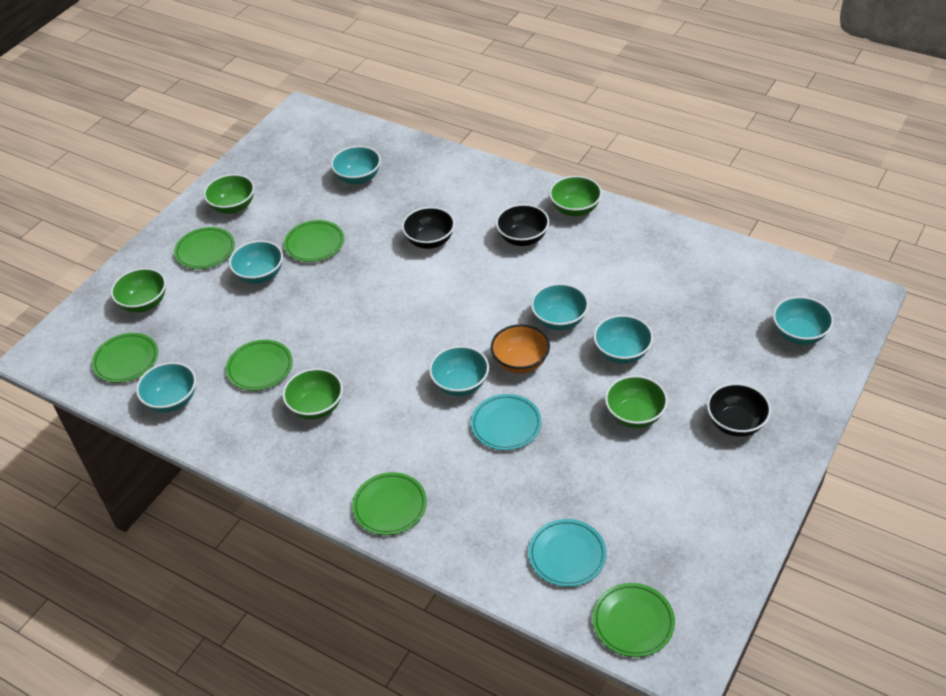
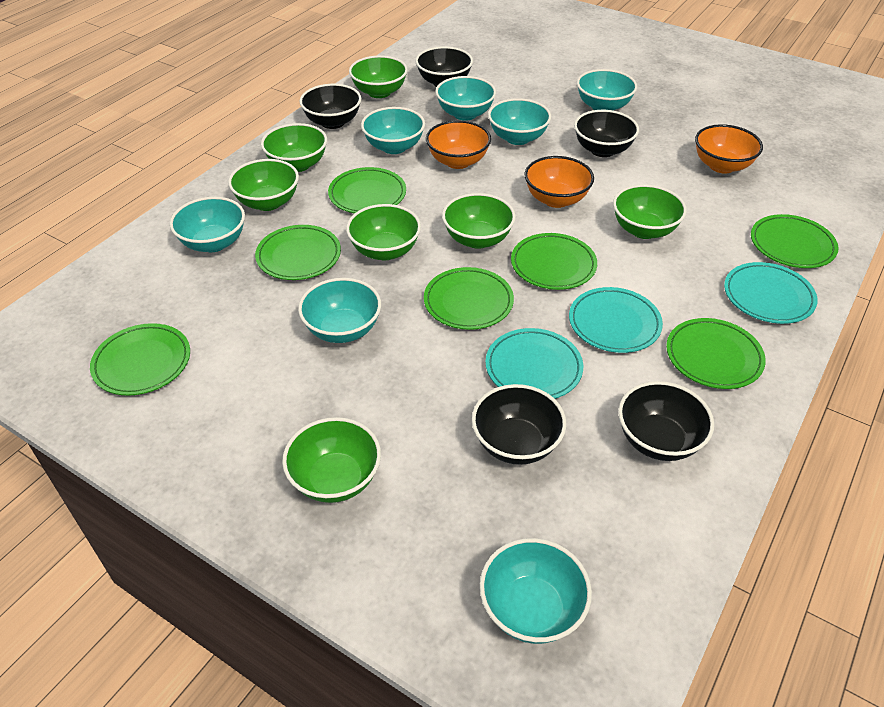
black bowl: [402,207,455,249] [496,204,549,246] [707,383,771,437] = 3 -> [300,84,361,129] [415,46,473,87] [472,384,566,465] [574,110,639,157] [618,381,714,461] = 5
green bowl: [111,268,166,313] [203,174,255,214] [282,368,343,419] [549,176,602,216] [605,375,668,428] = 5 -> [228,159,299,211] [261,123,327,172] [282,417,381,503] [346,204,421,260] [349,56,408,98] [442,193,516,249] [613,184,687,239] = 7
green plate: [92,333,158,383] [174,227,235,269] [226,340,293,391] [284,220,344,262] [352,472,427,535] [592,583,675,657] = 6 -> [90,323,190,396] [255,225,341,280] [328,167,406,213] [424,267,514,330] [511,233,597,290] [666,318,766,389] [751,214,839,268] = 7
orange bowl: [491,324,550,374] = 1 -> [426,120,491,169] [524,156,594,208] [695,124,763,174] = 3
turquoise plate: [471,394,542,450] [528,519,607,587] = 2 -> [485,328,583,399] [569,287,663,353] [724,262,818,324] = 3

